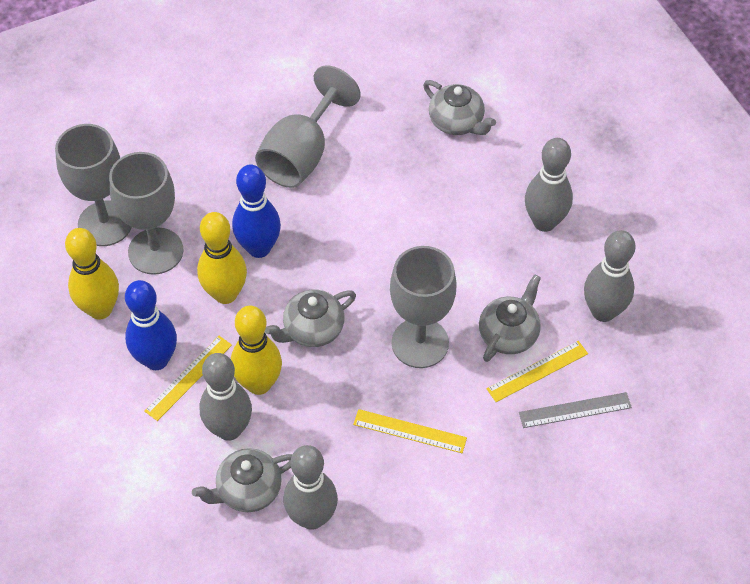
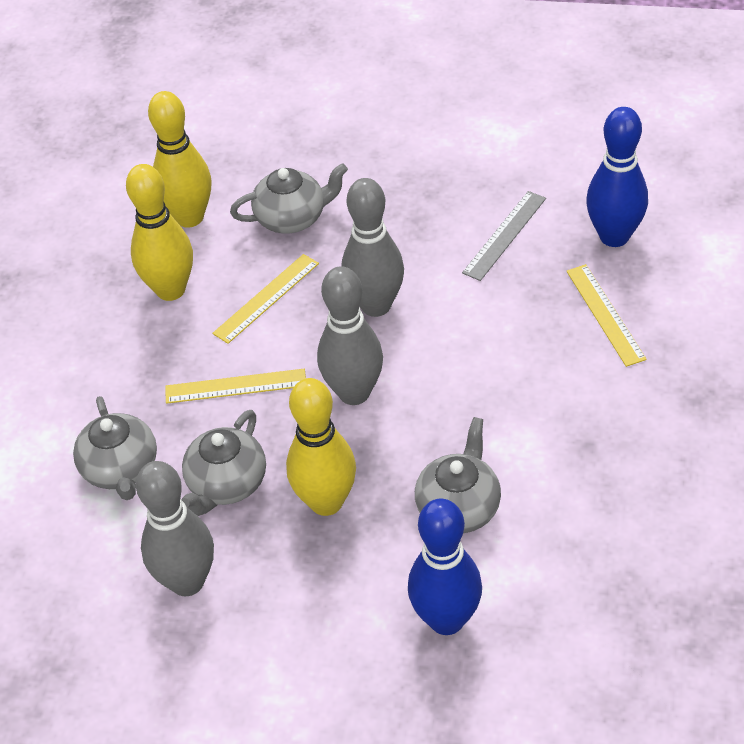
grey bowling pin: [199,353,252,441] [283,445,338,530] [525,138,573,232] [584,230,635,322] = 4 -> [136,461,214,596] [317,266,383,405] [341,178,404,317] = 3
grey goblet: [55,124,132,246] [109,152,183,275] [255,65,361,188] [390,246,457,368] = 4 -> none = 0

